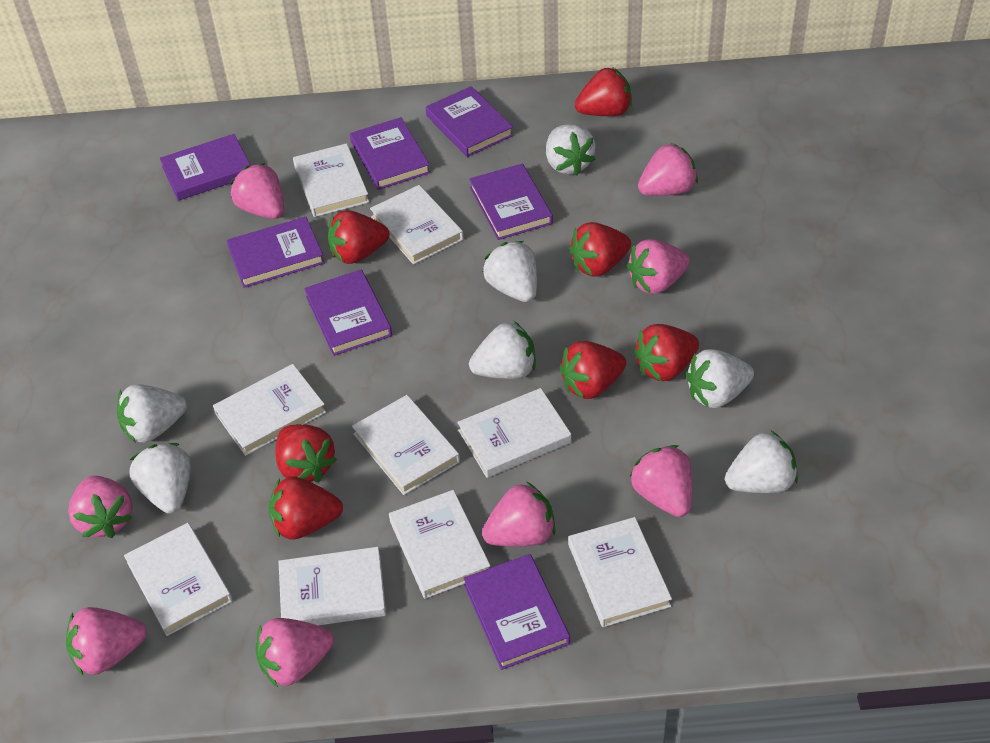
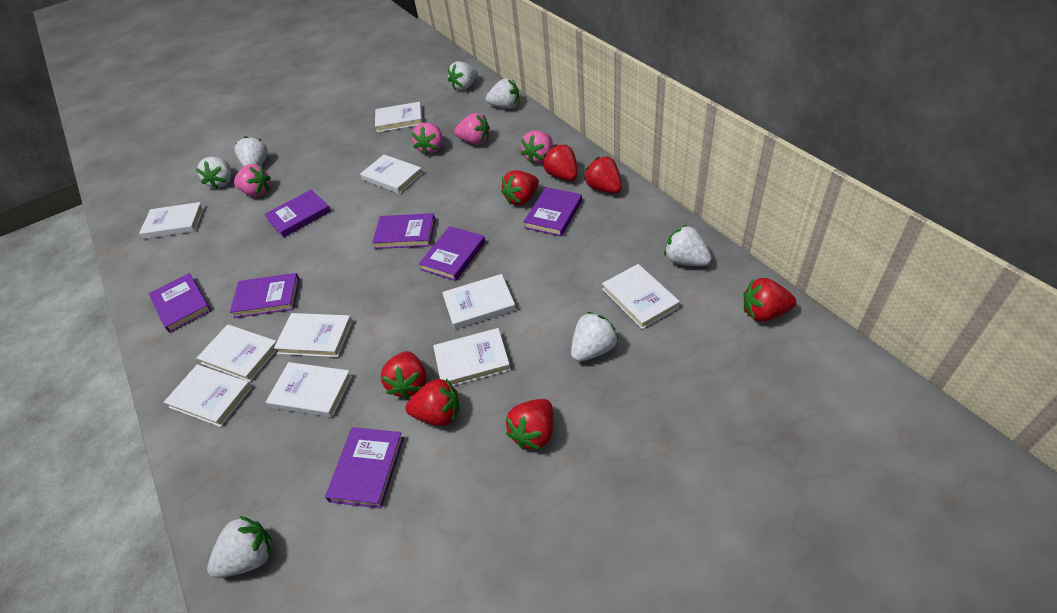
pink strawberry: [66,607,146,675] [68,476,133,538] [230,163,284,219] [256,618,334,687] [482,482,556,547] [627,239,690,294] [630,445,692,517] [638,143,698,196] = 8 -> [234,164,271,197] [412,122,443,155] [454,113,490,145] [521,130,553,164] = 4
white book: [124,523,232,636] [213,364,326,456] [278,547,386,625] [293,143,369,217] [352,395,460,495] [370,185,464,265] [389,490,491,599] [457,388,571,478] [568,517,672,627] = 9 -> [139,202,204,239] [164,365,252,427] [197,324,277,382] [266,362,352,417] [274,313,353,357] [360,155,423,194] [375,102,423,132] [433,328,511,386] [442,274,516,330] [602,264,680,329] = 10

